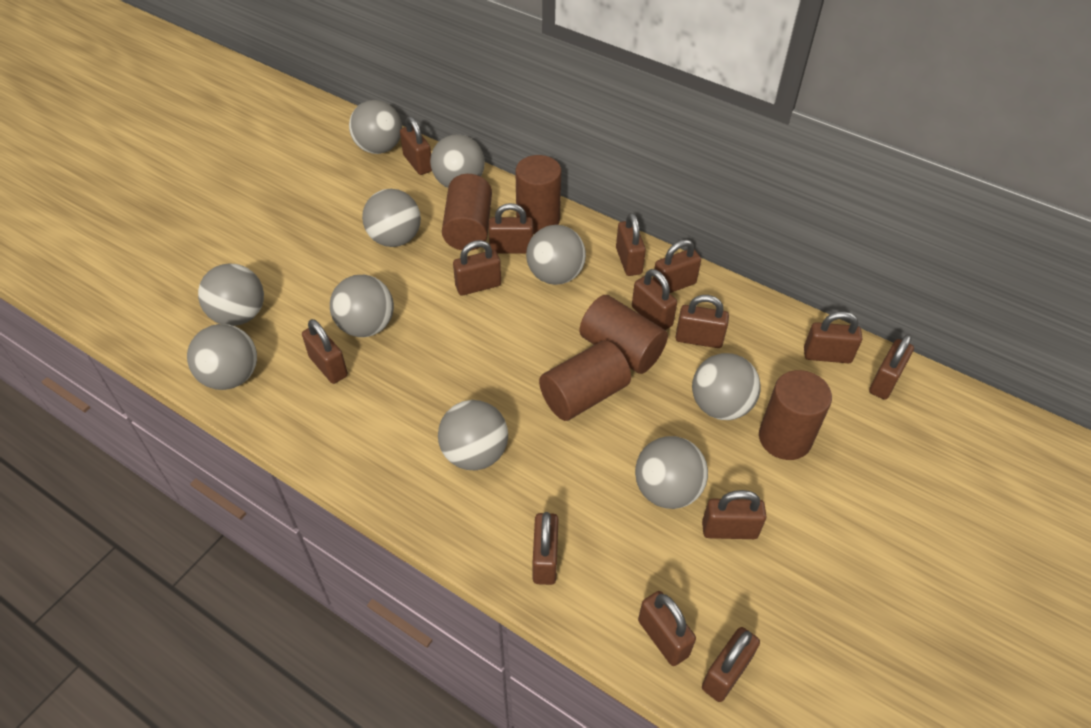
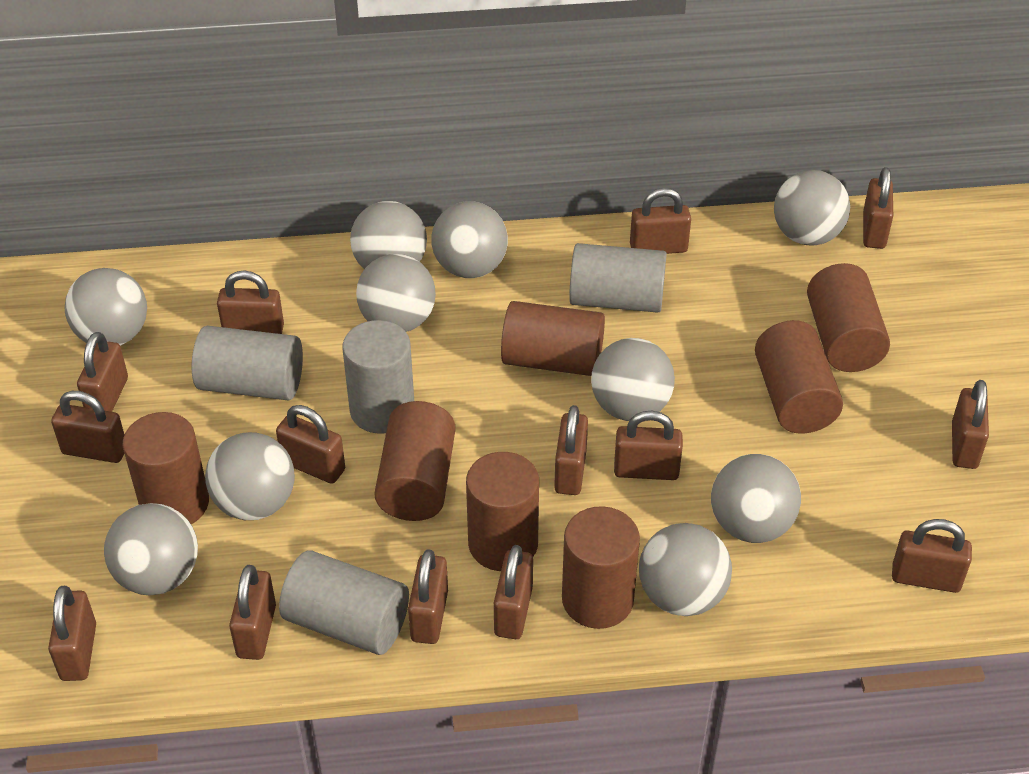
brown cylinder: [442,174,492,250] [515,155,561,234] [539,340,631,421] [580,295,668,374] [759,370,832,460] = 5 -> [123,412,209,524] [374,401,456,521] [466,452,539,571] [501,301,605,376] [562,506,640,629] [755,320,843,434] [807,263,890,372] = 7
grey cylinder: none = 0 -> [192,326,303,401] [279,550,409,655] [342,320,414,434] [569,243,667,313] = 4

